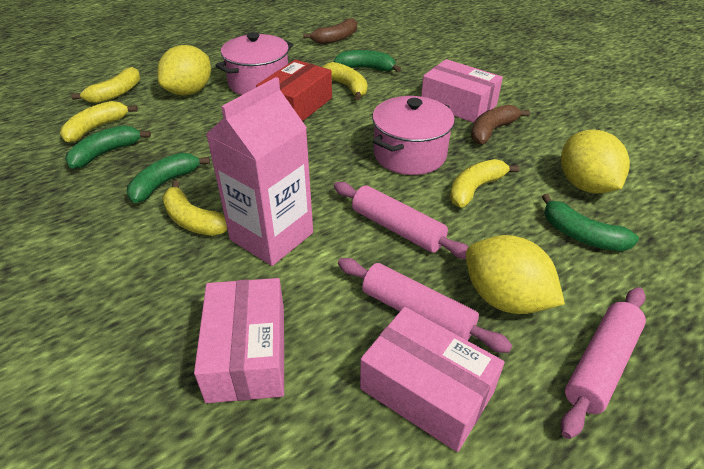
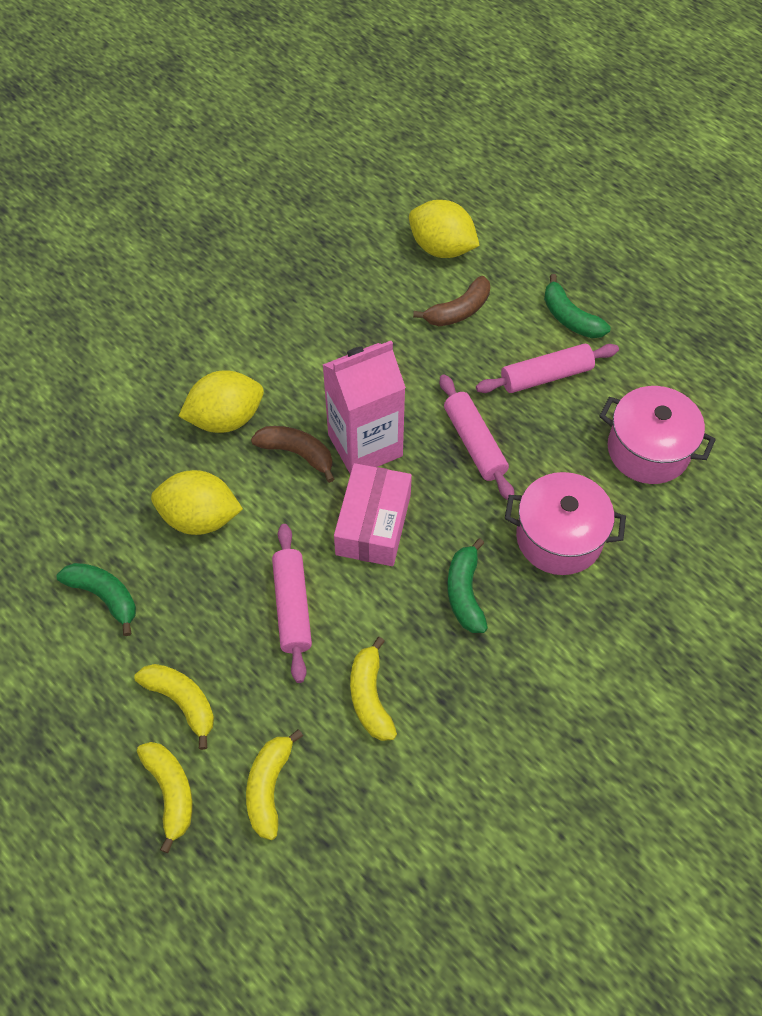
green banana: [65,125,151,169] [127,153,210,203] [333,50,401,72] [542,194,639,251] = 4 -> [56,563,136,636] [447,538,488,633] [544,274,610,338] = 3
pink box: [194,278,284,403] [360,307,505,452] [421,59,503,123] = 3 -> [334,463,412,566] = 1
red box: [256,60,332,121] = 1 -> none = 0
yellow banana: [60,101,138,143] [71,67,140,103] [162,181,227,236] [323,62,367,100] [450,159,520,208] = 5 -> [134,664,214,750] [137,742,193,853] [246,729,303,840] [350,637,397,741] = 4

